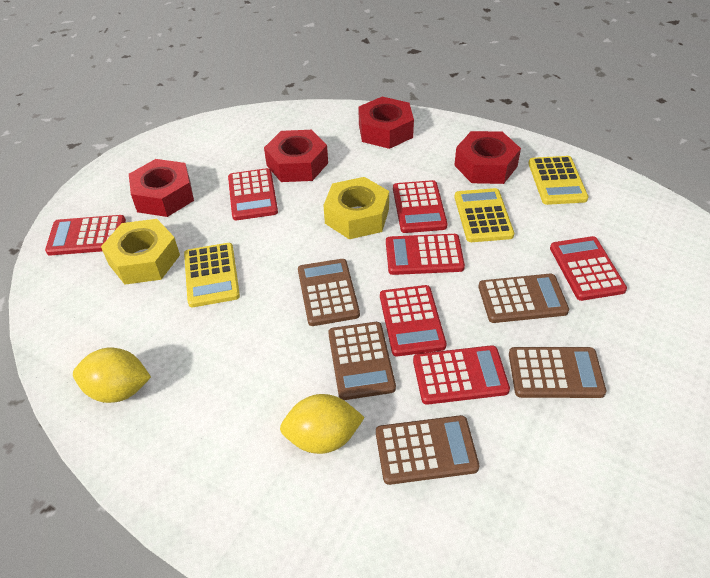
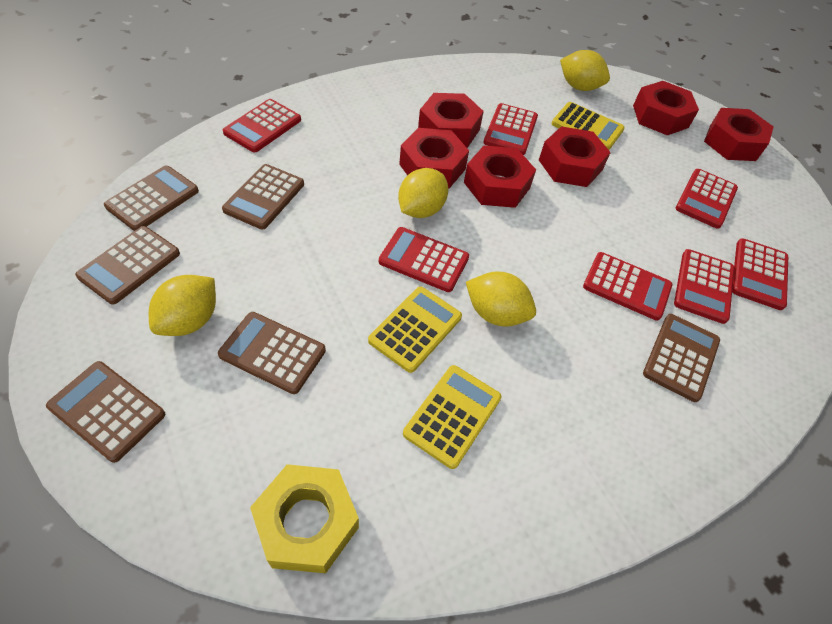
brown calculator: [298,259,360,326] [328,322,396,400] [376,415,479,485] [478,274,569,323] [509,347,606,398] = 5 -> [46,361,165,463] [75,226,180,305] [104,166,199,231] [218,312,326,394] [222,164,304,229] [643,314,720,402] = 6
red nut: [129,159,194,217] [264,130,328,182] [358,97,414,149] [454,131,521,184] = 4 -> [399,128,469,188] [418,93,484,148] [464,145,536,208] [539,126,611,187] [633,81,699,136] [704,108,774,161] = 6
yellow lemon: [73,347,151,403] [280,394,365,454] = 2 -> [149,275,216,336] [398,168,448,218] [466,272,536,326] [560,50,610,91] = 4
yellow nut: [101,219,180,285] [323,177,389,239] = 2 -> [250,464,359,573] = 1

